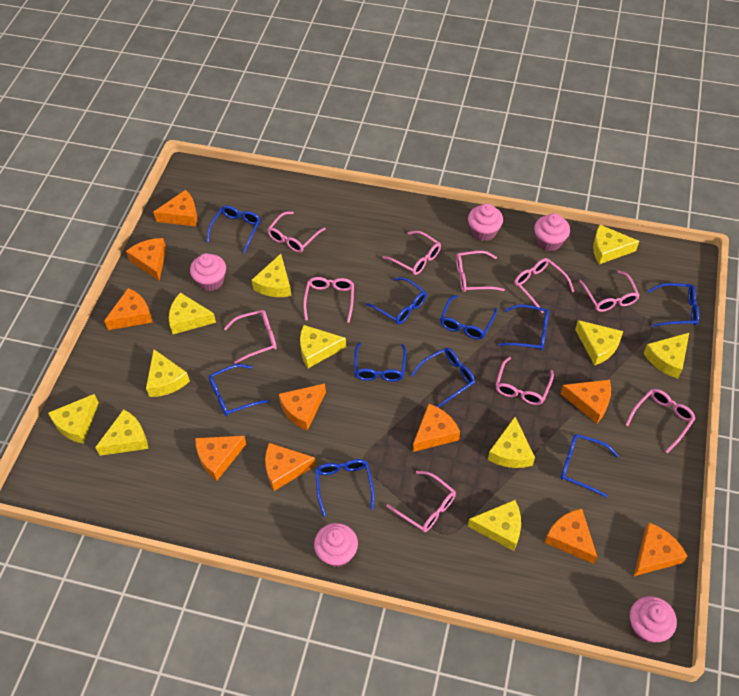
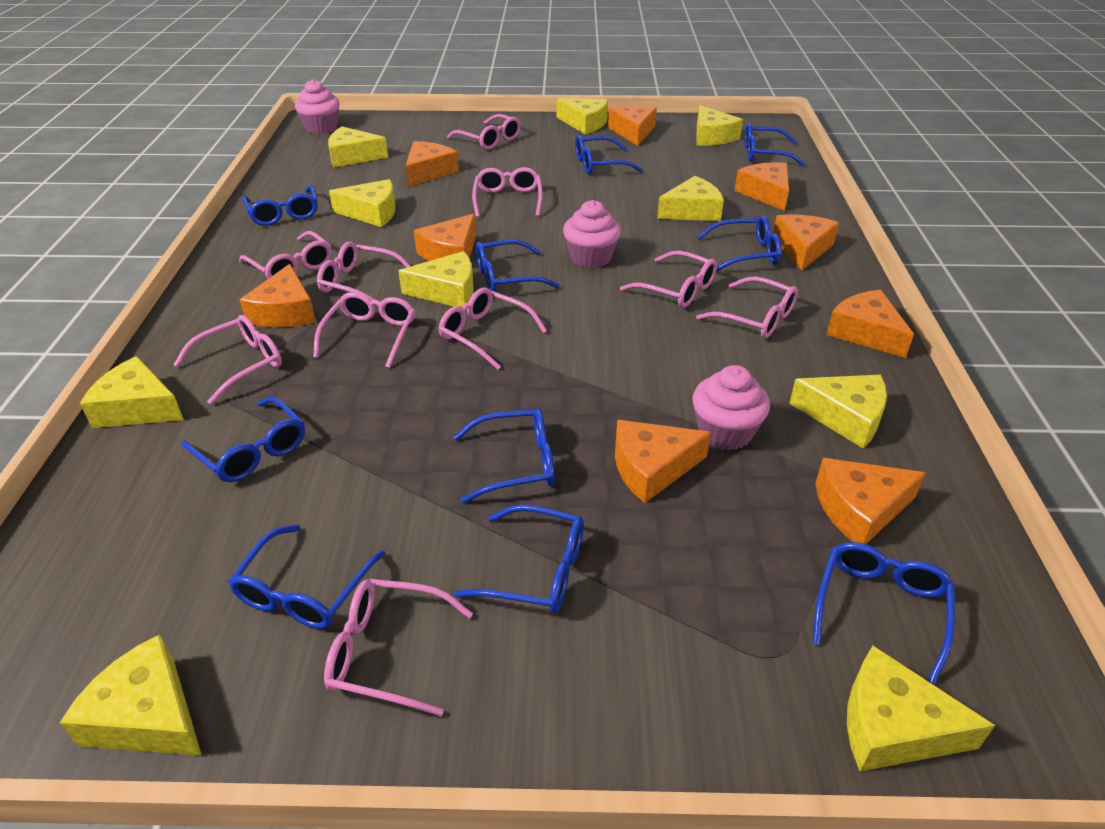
orange cheese: [104,288,153,330] [126,238,166,281] [153,190,197,227] [195,436,246,481] [265,443,316,491] [279,383,326,431] [413,404,460,452] [544,508,597,564] [560,380,611,424] [634,523,687,576] = 10 -> [240,264,316,327] [405,141,459,187] [414,214,476,261] [608,106,657,146] [615,420,711,503] [734,162,789,211] [773,214,839,271] [816,458,926,544] [826,290,914,358] = 9
pink cupcake: [190,253,226,291] [314,523,358,567] [468,203,503,241] [534,213,570,251] [630,596,677,643] = 5 -> [295,79,340,134] [563,200,621,268] [692,365,770,450] = 3
yellow cheese: [48,394,99,444] [95,409,148,456] [146,349,190,397] [169,292,216,334] [251,254,291,297] [300,325,346,368] [468,500,521,551] [488,417,535,468] [575,320,623,366] [593,225,639,264] [643,333,689,379] = 11 -> [60,634,202,756] [80,356,184,428] [328,126,388,167] [329,179,396,227] [398,251,474,307] [557,98,608,134] [657,176,724,221] [696,105,743,146] [789,375,887,448] [847,646,995,771] = 10

